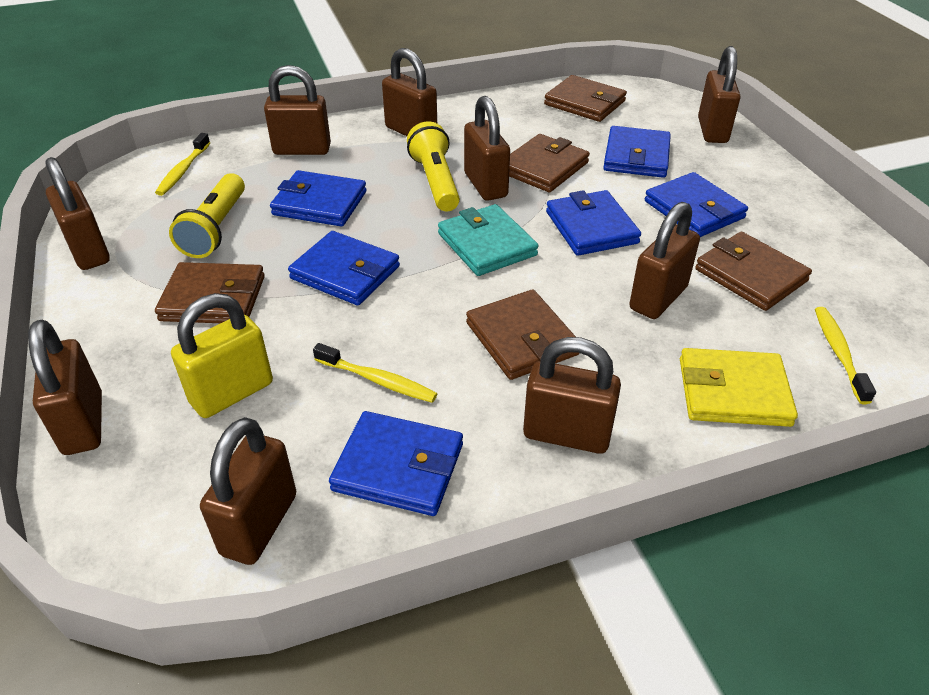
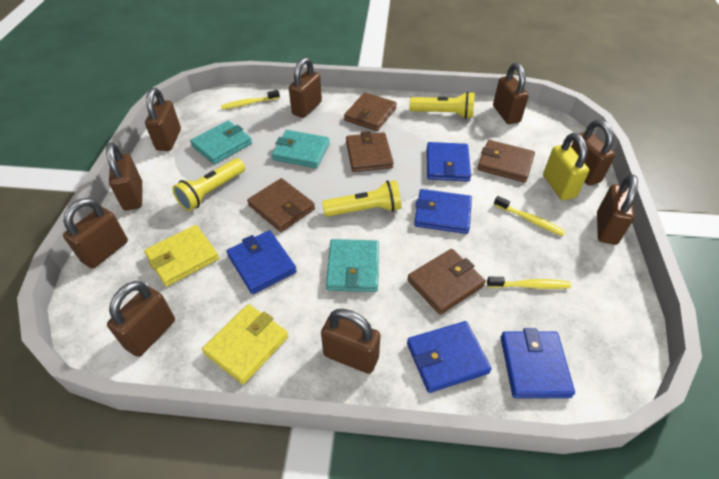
blue wallet: [270,170,367,226] [288,231,400,305] [329,411,463,516] [546,190,641,256] [603,126,671,178] [645,172,748,237] = 6 -> [227,230,297,294] [407,321,492,393] [414,189,472,234] [427,142,471,182] [501,328,575,398] = 5
turquoise wallet: [438,204,539,276] = 1 -> [190,121,252,164] [272,130,330,168] [326,239,379,292] = 3
yellow flashlight: [169,173,245,258] [407,121,460,212] = 2 -> [172,158,245,211] [322,180,401,217] [409,92,475,119] = 3
yellow wallet: [680,348,798,427] = 1 -> [144,225,219,287] [202,304,288,384] = 2

